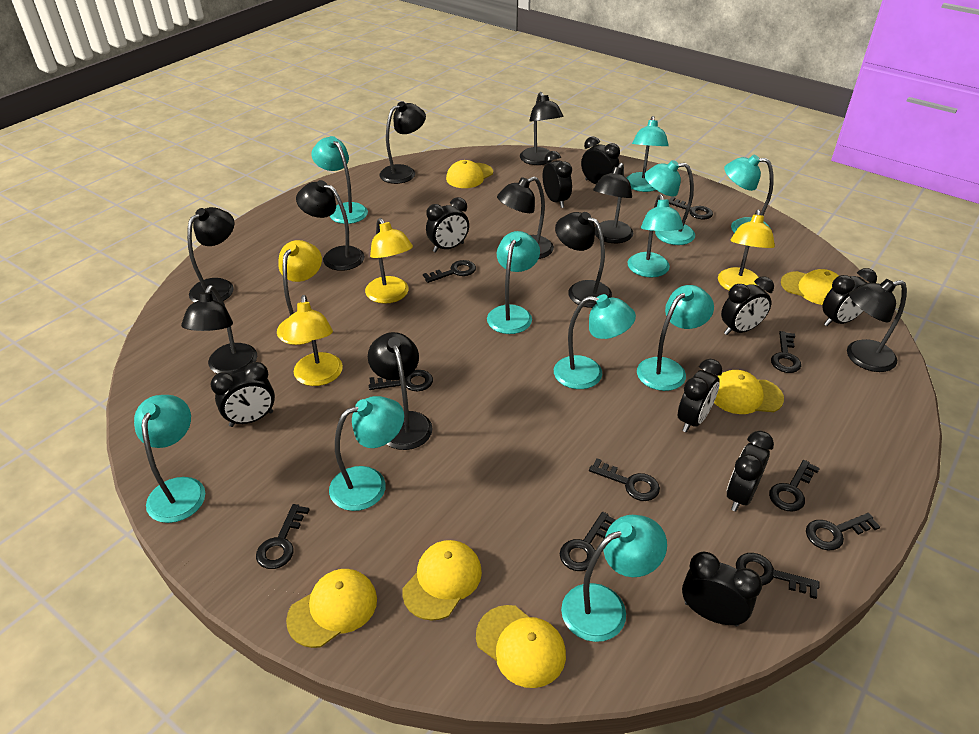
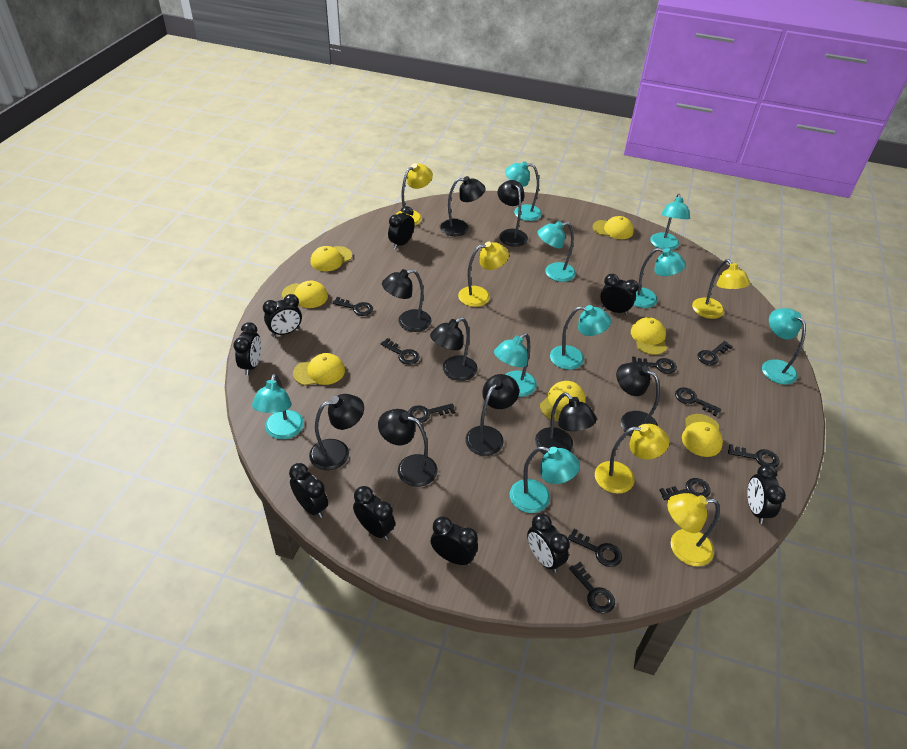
black lamp: [181,285,257,375] [187,207,234,302] [296,180,365,271] [368,332,433,450] [379,101,426,184] [497,177,554,259] [520,92,564,165] [555,212,612,308] [593,163,633,243] [847,279,907,372] = 10 -> [309,394,364,470] [378,409,437,487] [382,269,431,332] [430,317,478,381] [440,176,486,236] [465,374,519,456] [498,180,528,247] [535,392,597,454] [616,362,660,436] = 9
turquoise lamp: [134,395,205,523] [312,136,368,224] [329,396,404,511] [487,231,540,334] [554,294,636,389] [561,515,667,642] [626,116,669,192] [628,194,684,277] [637,285,714,391] [644,160,695,245] [724,155,774,233] = 11 -> [252,374,304,439] [494,333,537,397] [505,161,542,221] [510,446,580,513] [537,221,576,282] [550,305,611,370] [633,248,686,308] [650,194,690,250] [762,308,806,384] = 9
yellow cap: [286,569,377,648] [402,540,482,621] [446,160,493,188] [476,605,566,688] [714,370,784,414] [781,269,839,305] = 6 -> [282,281,328,308] [293,353,345,386] [311,246,352,271] [540,381,586,421] [593,216,634,239] [631,317,667,355] [682,414,723,457] = 7
yellow lamp: [277,240,322,345] [283,295,343,386] [365,218,413,304] [718,209,775,291] = 4 -> [396,163,433,225] [458,242,509,307] [595,424,669,494] [667,493,720,567] [692,259,750,319] = 5

